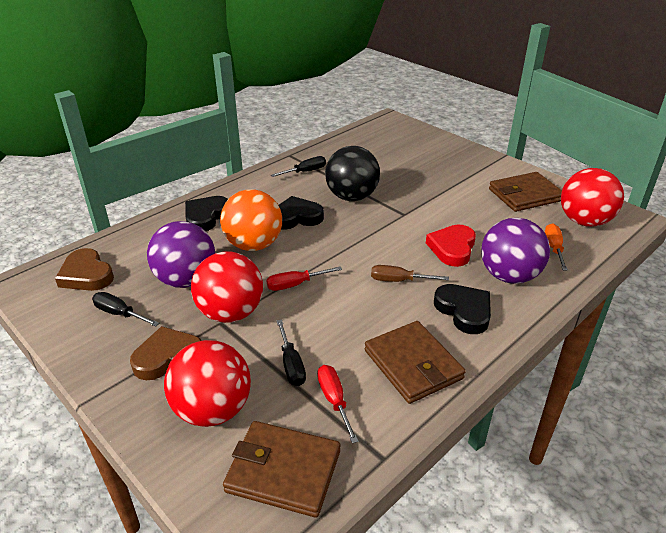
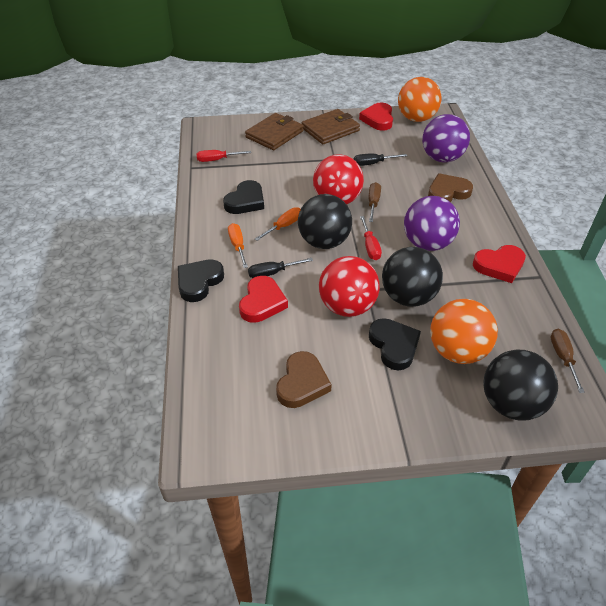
black ball: [325,146,380,201] = 1 -> [298,194,352,249] [382,247,443,306] [483,350,558,420] = 3
black screwdriver: [92,292,159,327] [271,156,326,177] [276,319,306,386] = 3 -> [248,258,313,278] [354,153,407,166] = 2
brown screwdriver: [371,265,449,282] = 1 -> [369,182,381,222] [551,329,585,393] = 2
brown wallet: [223,421,340,518] [365,321,466,404] [489,172,562,212] = 3 -> [245,113,304,150] [301,109,360,144] = 2
orange ball: [220,189,282,251] = 1 -> [398,77,442,122] [430,299,498,364] = 2
orange screwdriver: [545,223,568,271] = 1 -> [228,223,248,268] [255,207,301,241] = 2
red ball: [164,340,251,427] [191,252,263,323] [561,168,624,227] = 3 -> [313,154,364,204] [319,256,380,317] = 2
red heart: [426,225,476,267] = 1 -> [239,276,288,323] [359,103,393,131] [473,245,526,283] = 3

